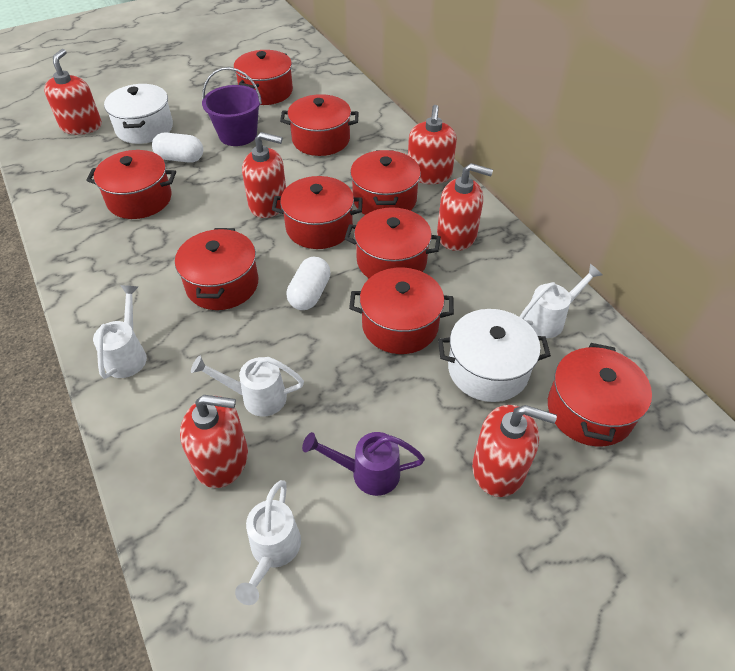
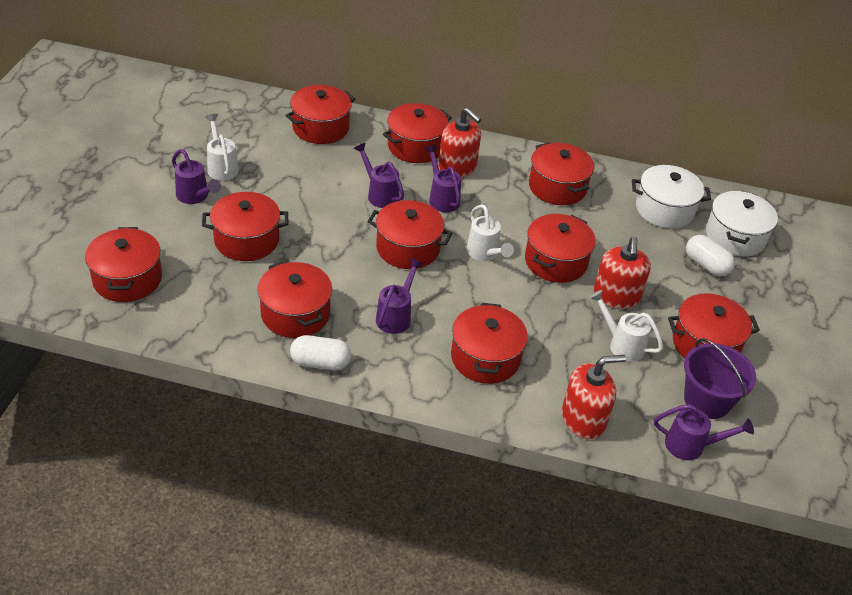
purple watering can: [302,432,425,496] = 1 -> [172,149,221,204] [354,143,404,208] [376,258,424,334] [424,145,461,212] [654,404,754,460] = 5
red pot: [86,150,176,219] [175,228,258,310] [234,50,293,105] [272,176,363,249] [280,94,359,156] [345,207,441,278] [349,267,454,354] [350,150,421,215] [548,343,652,447] = 9 -> [85,227,162,302] [202,192,288,261] [257,261,332,338] [285,85,355,144] [367,200,452,269] [383,103,452,163] [451,303,528,384] [525,214,596,283] [529,142,594,205] [668,293,760,358] = 10
red soap dispenser: [44,49,102,135] [180,395,248,488] [242,132,286,218] [408,105,457,184] [437,163,493,251] [472,405,557,497] = 6 -> [438,108,481,178] [562,355,626,439] [593,237,651,309] = 3
white watering can: [93,285,147,379] [191,356,304,417] [235,480,301,605] [520,264,603,338] = 4 -> [205,114,239,181] [466,204,514,261] [590,290,663,362] = 3

